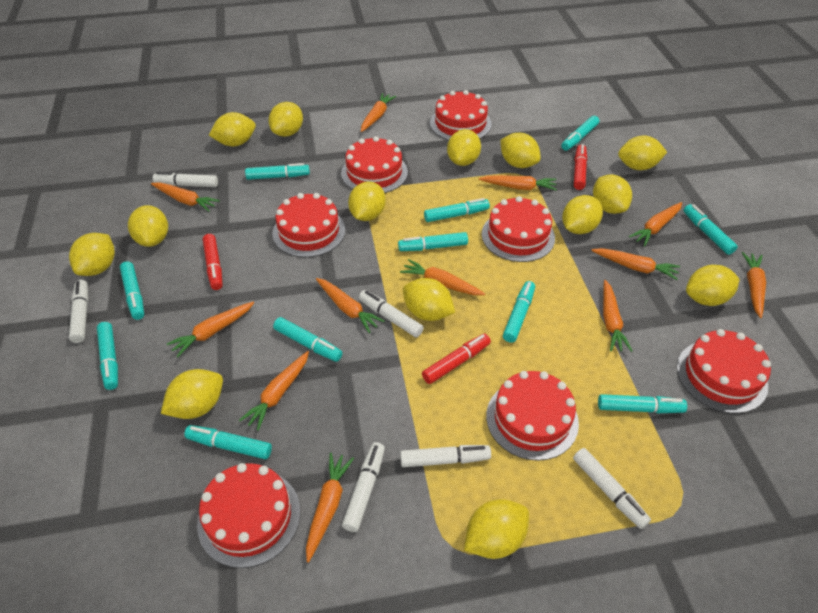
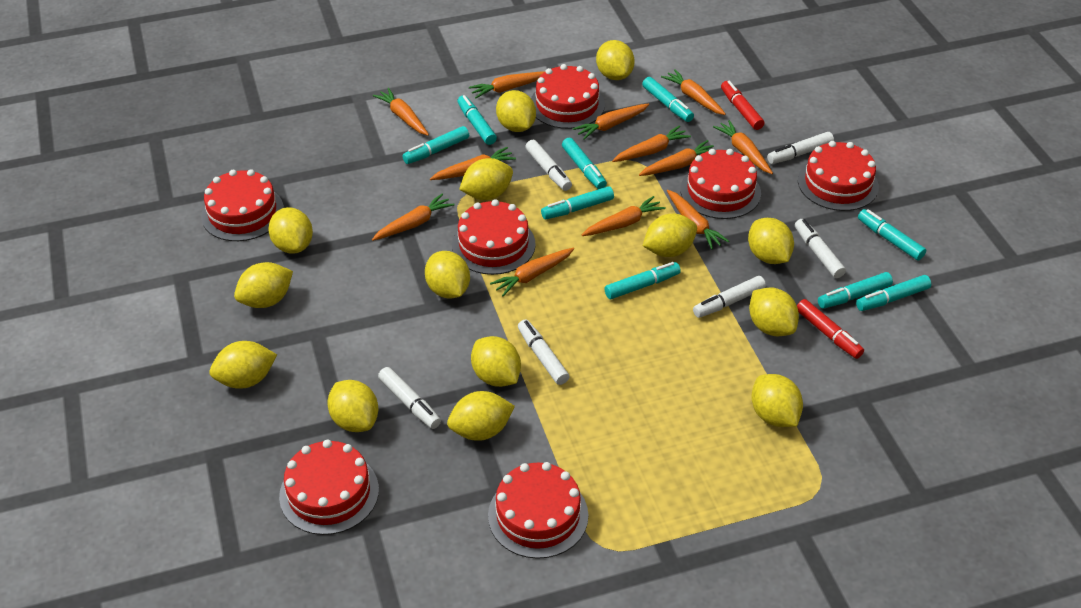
red marker: [203,234,222,290] [422,333,491,384] [574,144,587,190] = 3 -> [721,81,765,130] [797,299,864,359] = 2
turquoise marker: [97,322,118,390] [120,261,144,320] [184,425,272,459] [245,163,310,180] [273,317,343,362] [398,232,468,251] [424,198,490,222] [503,281,535,343] [561,116,599,151] [598,394,687,413] [683,204,738,255] = 11 -> [402,126,469,164] [457,95,497,145] [541,186,614,219] [562,138,607,189] [605,262,681,299] [642,77,694,122] [818,272,893,309] [856,275,931,311] [858,209,926,260] = 9

